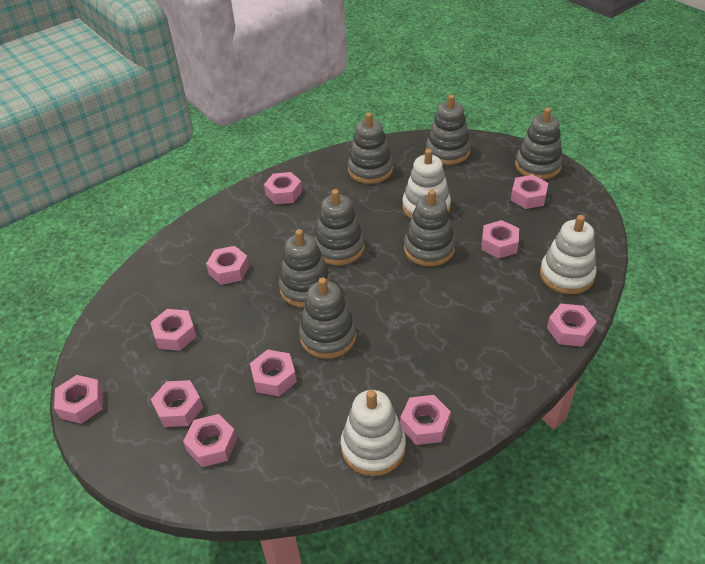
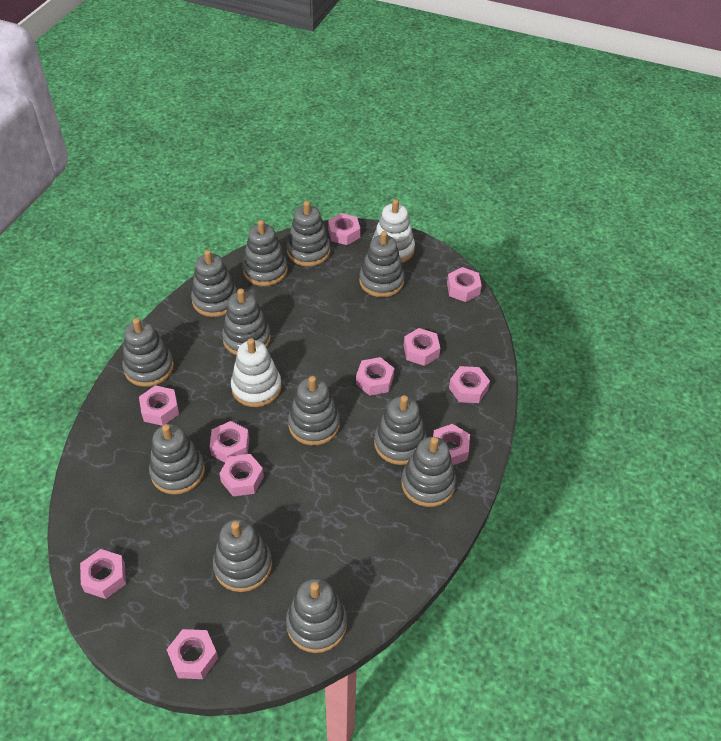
grey stacking toy: [279,229,332,308] [299,277,357,359] [314,189,365,265] [348,113,393,184] [404,190,455,267] [426,95,471,165] [515,108,563,180] = 7 -> [122,318,174,387] [149,424,205,495] [191,250,237,317] [213,519,272,592] [222,289,271,355] [242,220,288,286] [286,201,330,267] [286,578,347,653] [288,376,340,445] [359,231,405,297] [374,395,427,465] [401,437,456,507] = 12
white stacking toy: [341,390,406,476] [402,149,451,219] [540,215,597,294] = 3 -> [231,338,282,407] [372,199,415,263] = 2

